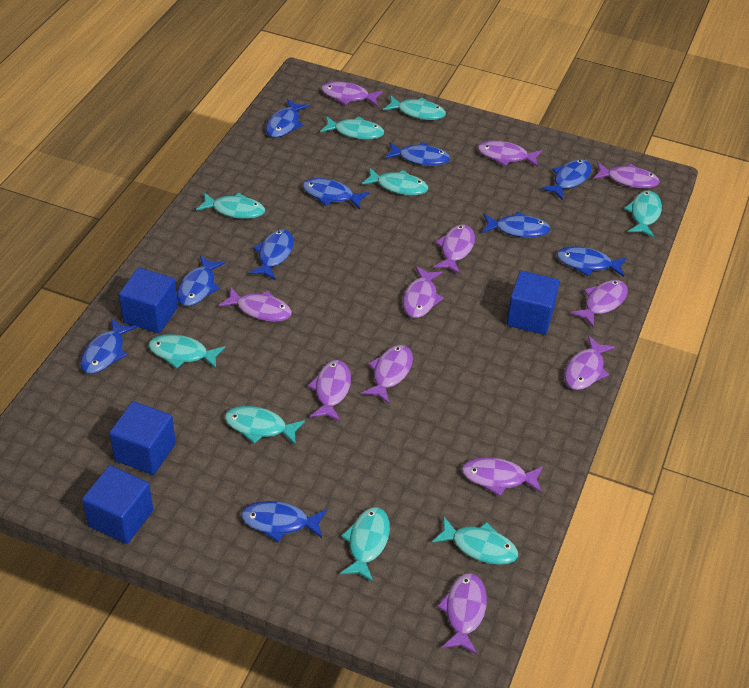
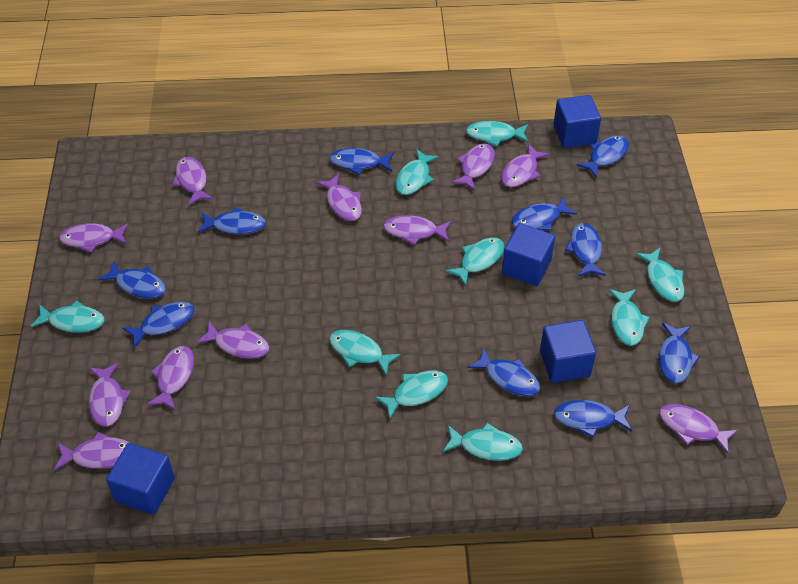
purple fish: [218,287,292,322] [307,360,351,422] [321,82,383,106] [361,345,413,404] [403,266,444,318] [433,224,475,274] [437,573,487,654] [462,457,543,496] [478,141,542,167] [564,336,615,390] [570,280,628,328] [593,162,660,188] = 12 -> [54,432,130,471] [59,223,128,253] [89,363,130,427] [147,346,194,410] [172,157,214,206] [196,321,269,359] [316,174,362,221] [383,215,451,245] [451,143,495,191] [501,144,550,187] [659,404,738,454] = 11

